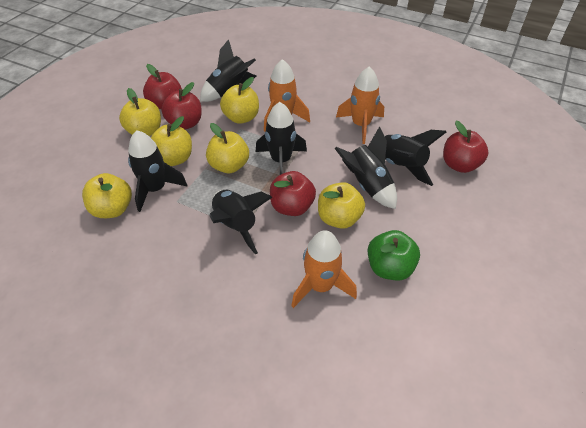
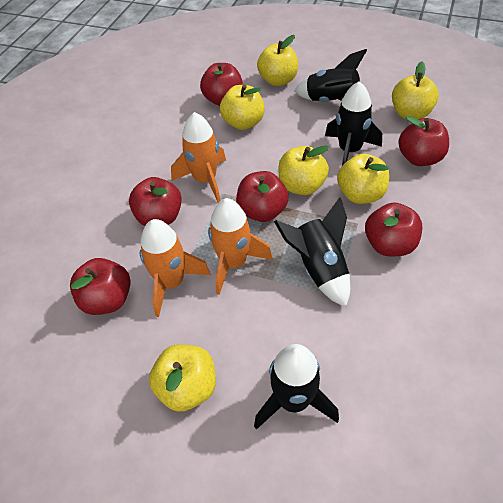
black rocket: [128,130,187,212] [200,39,257,102] [209,190,273,254] [256,102,307,175] [334,126,397,209] [385,130,446,186] = 6 -> [254,344,339,430] [274,197,350,307] [295,49,372,107] [325,81,382,166] = 4
green apple: [367,230,420,281] = 1 -> none = 0
red apple: [143,64,182,109] [161,82,202,129] [270,171,316,216] [443,121,488,173] = 4 -> [70,258,131,315] [129,177,182,226] [200,63,243,106] [236,171,289,222] [365,202,422,256] [398,116,449,166] = 6

